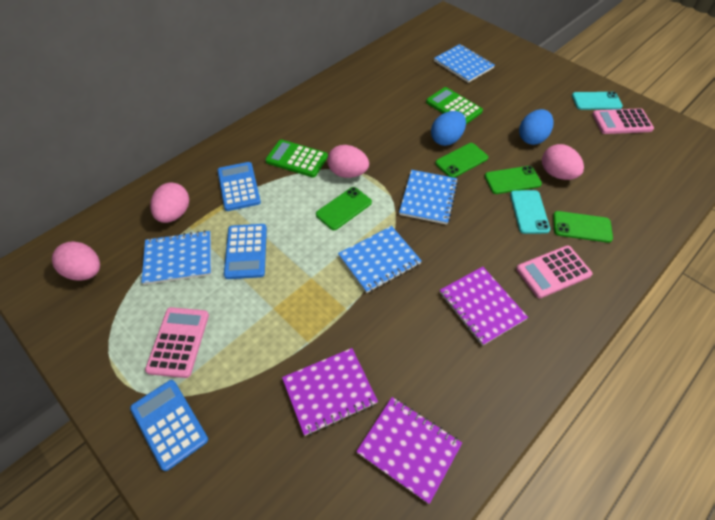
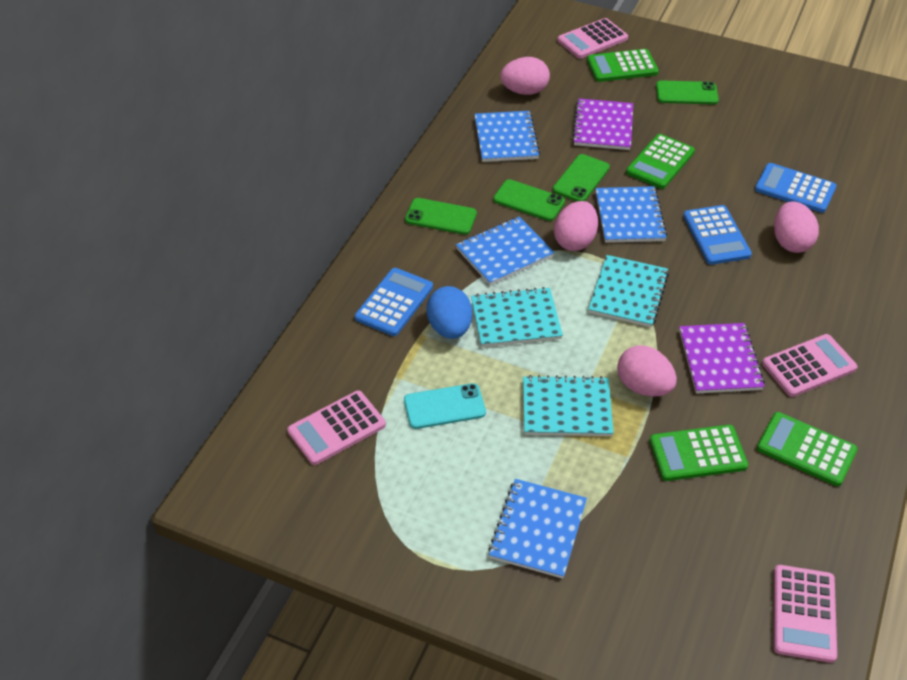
blue egg: [431,111,466,146] [519,109,554,145] = 2 -> [427,286,472,339] = 1
green calculator: [265,140,328,177] [426,87,483,124] = 2 -> [587,49,659,82] [626,134,695,189] [649,425,748,481] [757,412,858,486] = 4
pink calculator: [145,307,209,378] [516,245,593,298] [592,108,654,134] = 3 -> [287,391,386,465] [557,18,628,59] [762,334,858,397] [774,565,837,663] = 4
purple notebook: [282,348,378,436] [356,397,462,504] [440,267,528,346] = 3 -> [572,98,633,150] [679,323,765,393] = 2
turquoise notebook: none = 0 -> [471,287,563,347] [523,375,613,436] [588,255,669,327] = 3
turquoise phone: [510,190,550,234] [572,92,623,110] = 2 -> [404,383,486,429] = 1

